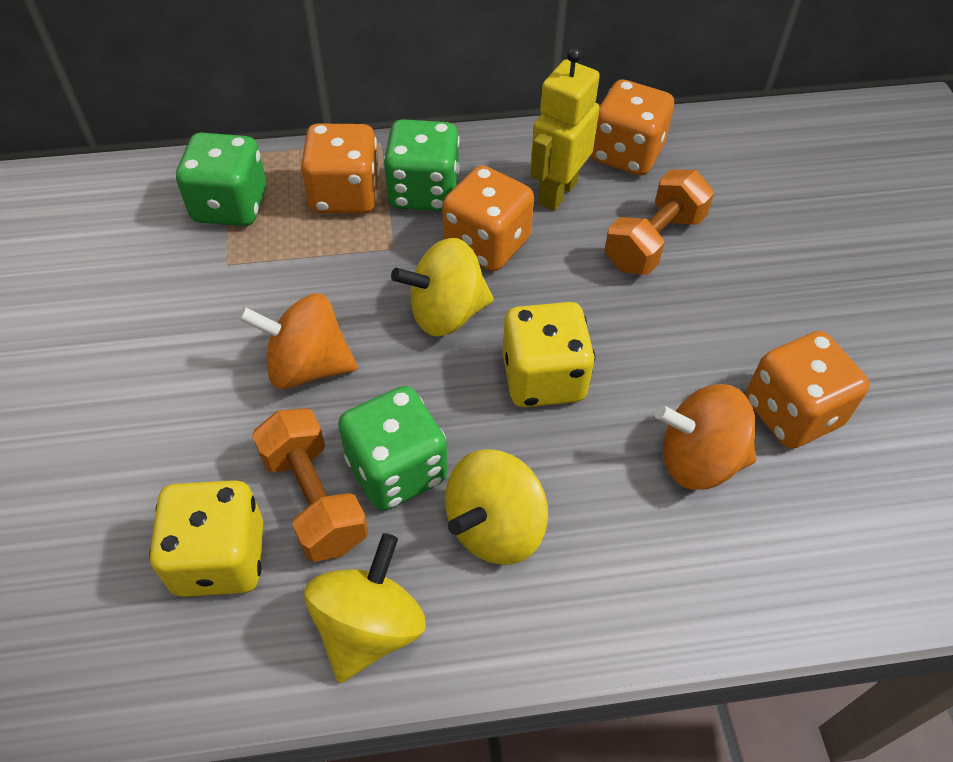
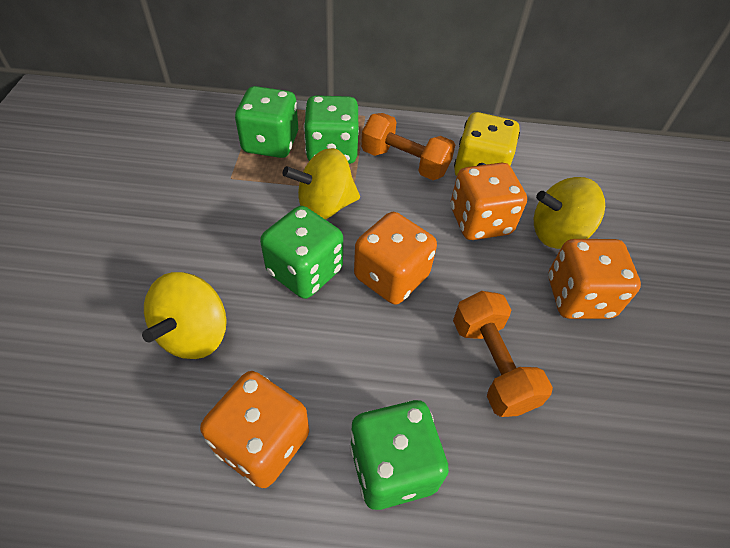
green dice: [176,132,267,226] [338,386,448,511] [383,119,460,211] = 3 -> [235,86,298,158] [260,206,343,299] [304,95,359,164] [350,400,449,510] = 4
orange spinning top: [239,294,358,389] [655,384,757,490] = 2 -> none = 0
yellow dice: [149,480,263,597] [503,302,595,407] = 2 -> [454,112,520,176] = 1
yellow robot: [530,48,600,211] = 1 -> none = 0

